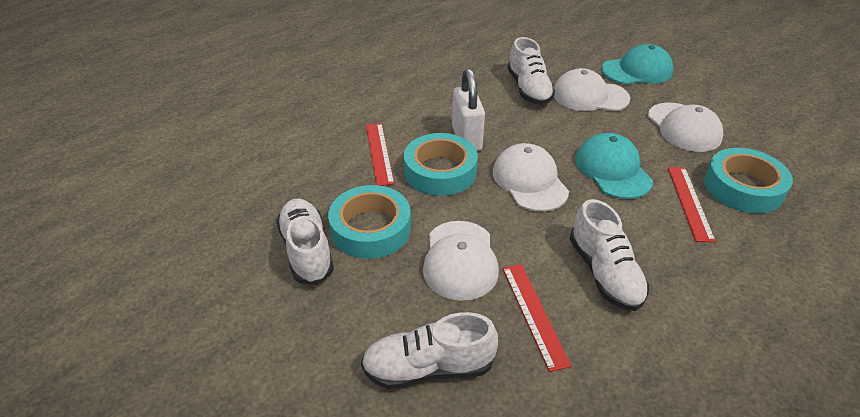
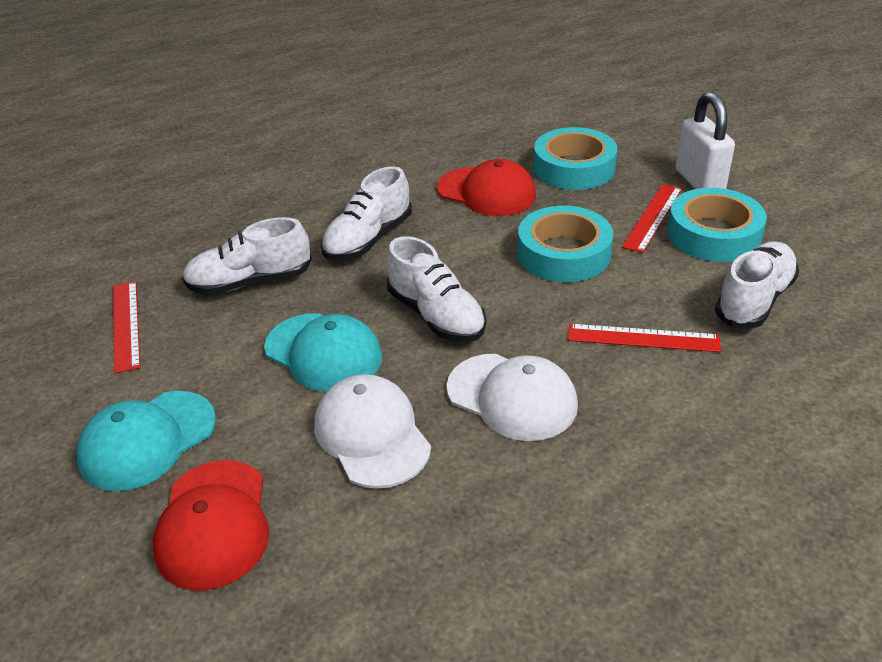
red cap: none = 0 -> [153,460,269,590] [437,159,536,216] = 2
white cap: [423,221,499,301] [493,143,569,212] [553,68,630,111] [648,103,723,152] = 4 -> [314,374,431,489] [447,354,578,441] = 2

